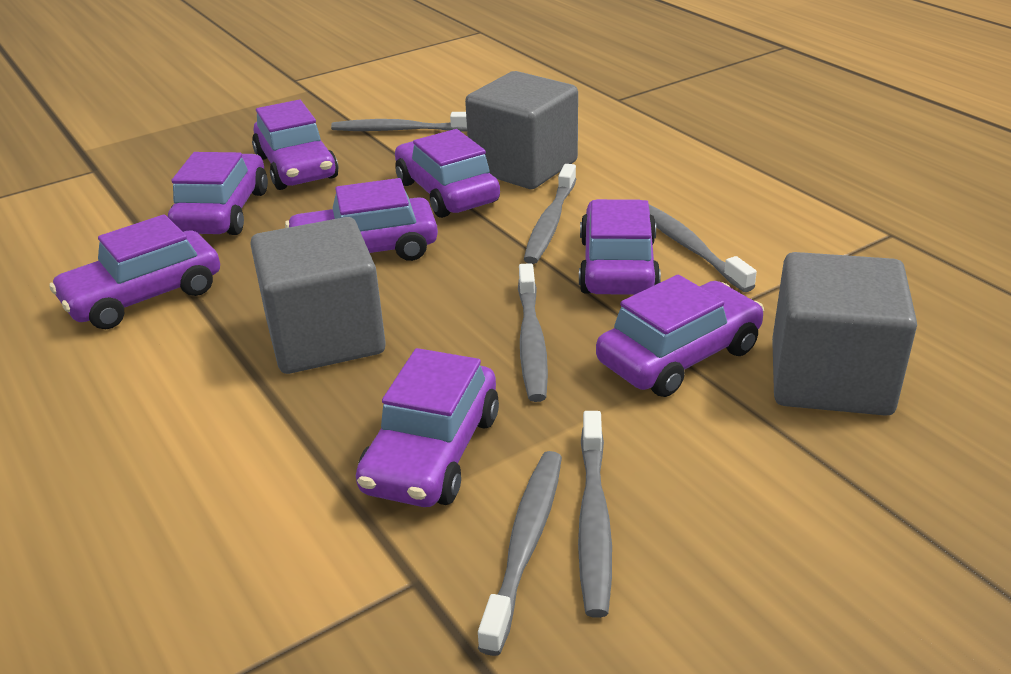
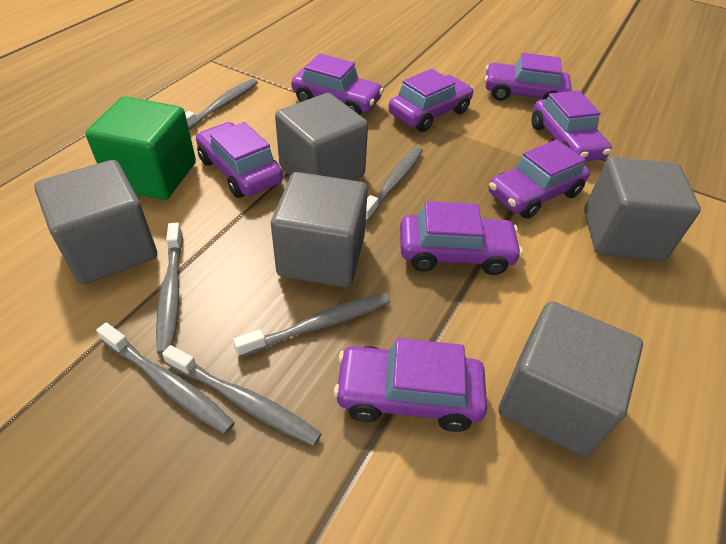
green cube: none = 0 -> [86,96,196,200] = 1
grey cube: [250,217,386,374] [465,71,578,189] [772,252,917,416] = 3 -> [34,160,157,284] [271,172,368,288] [275,93,368,180] [498,301,643,457] [584,157,701,261] = 5

